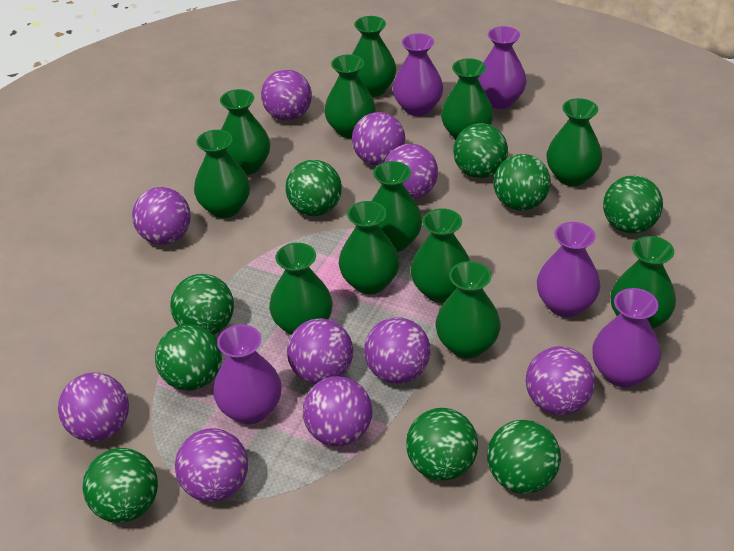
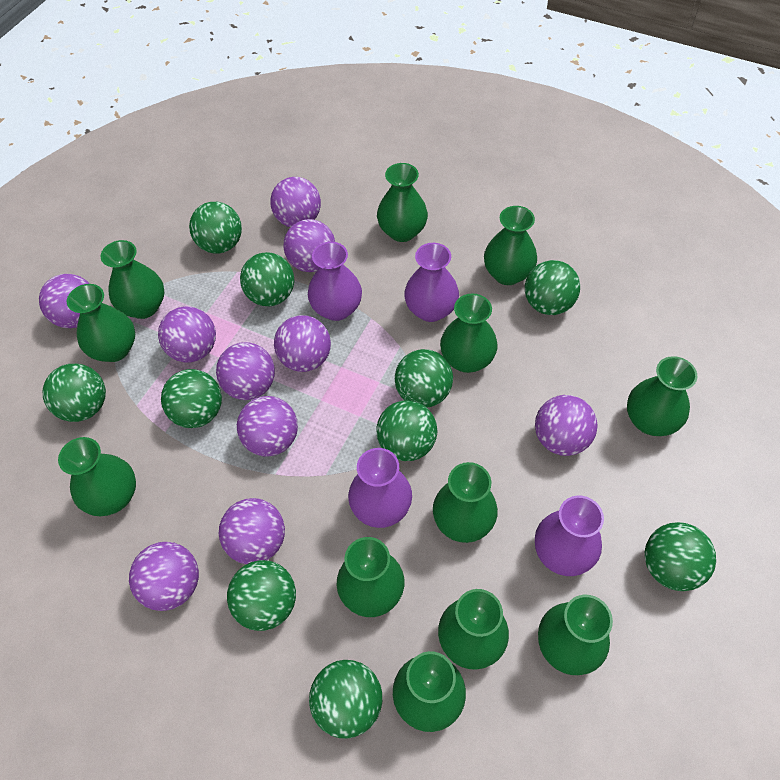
green ball: [83,448,158,523] [155,324,222,391] [170,274,234,335] [285,160,342,216] [406,408,478,481] [453,123,508,178] [487,420,561,494] [493,154,551,211] [603,175,663,234] = 9 -> [43,364,106,422] [161,369,222,428] [189,202,242,254] [227,560,296,631] [240,252,294,306] [309,660,382,739] [376,400,437,461] [395,349,453,407] [525,260,580,315] [645,522,716,591] = 10
purple vase: [213,325,282,424] [393,33,443,116] [478,26,527,109] [537,222,600,317] [592,288,661,388] = 5 -> [308,242,362,321] [348,448,412,528] [404,243,459,322] [535,496,604,576] = 4

